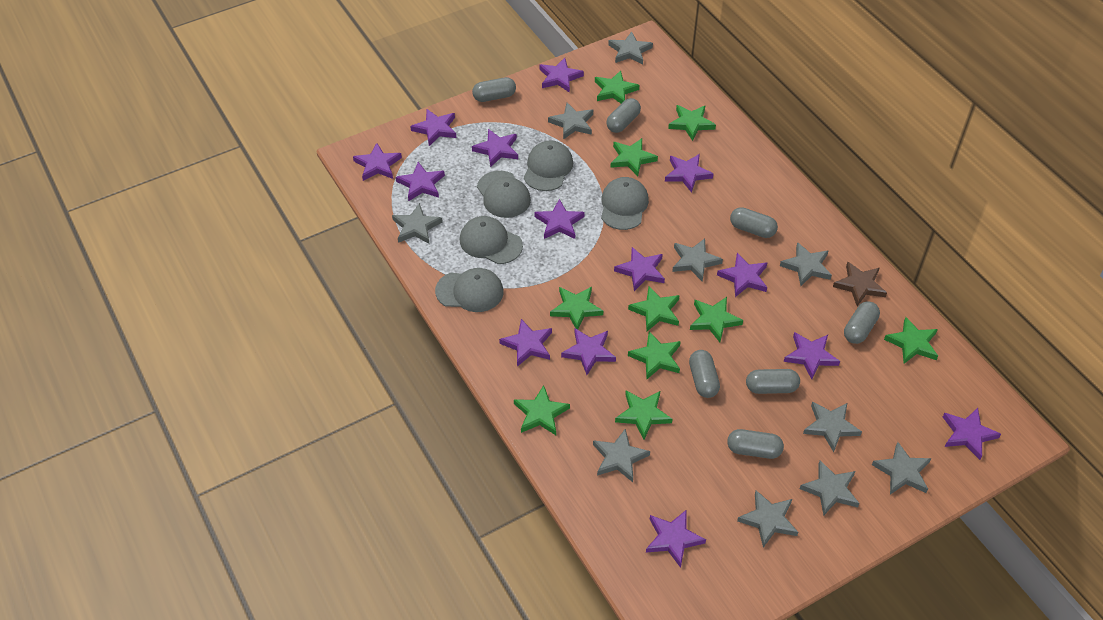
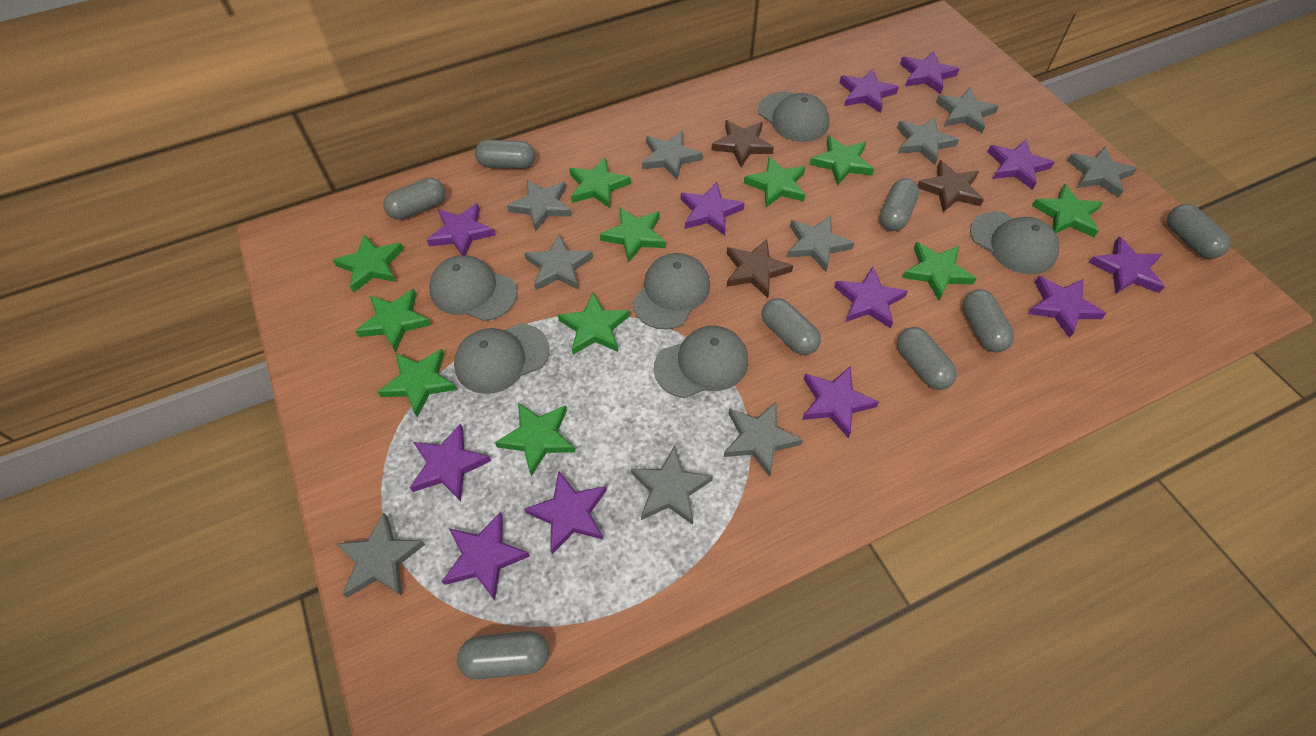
brown star: [833,261,887,306] = 1 -> [711,120,774,167] [726,239,793,298] [918,160,984,212] = 3
green star: [514,385,570,435] [550,287,603,330] [595,70,639,103] [610,138,658,176] [615,391,672,439] [628,286,680,331] [628,331,681,379] [668,105,716,141] [690,297,743,342] [884,317,938,364] = 10 -> [333,234,404,293] [355,289,431,352] [378,349,457,417] [495,403,575,476] [558,293,630,355] [569,157,631,208] [600,207,666,263] [744,156,805,207] [810,136,874,186] [902,242,976,300] [1032,184,1103,237] = 11
grey cap: [435,268,504,312] [460,216,523,264] [477,171,531,218] [524,140,573,191] [601,177,649,230] = 5 -> [429,255,517,321] [454,323,549,394] [632,253,710,330] [654,326,748,398] [758,92,829,142] [970,211,1059,274] = 6
grey capsule: [472,77,516,102] [606,98,641,133] [689,350,720,398] [727,429,784,459] [730,207,778,238] [746,369,800,394] [844,301,880,344] = 7 -> [383,178,445,220] [457,631,549,679] [475,140,535,169] [762,298,821,355] [880,179,919,231] [897,327,957,390] [963,289,1014,353] [1167,204,1231,259] = 8
purple star: [353,143,402,181] [396,162,445,201] [410,109,456,146] [472,129,518,167] [499,319,552,367] [534,199,585,239] [540,58,584,93] [561,328,616,375] [614,247,665,291] [646,510,706,568] [665,154,714,193] [717,253,767,297] [784,332,840,379] [943,408,1001,460] = 14 -> [409,423,491,501] [427,203,496,255] [442,512,530,600] [524,471,607,554] [681,182,745,235] [802,366,879,438] [834,267,908,328] [839,69,899,113] [900,51,959,94] [987,140,1054,190] [1028,276,1106,338] [1089,237,1165,294] = 12

